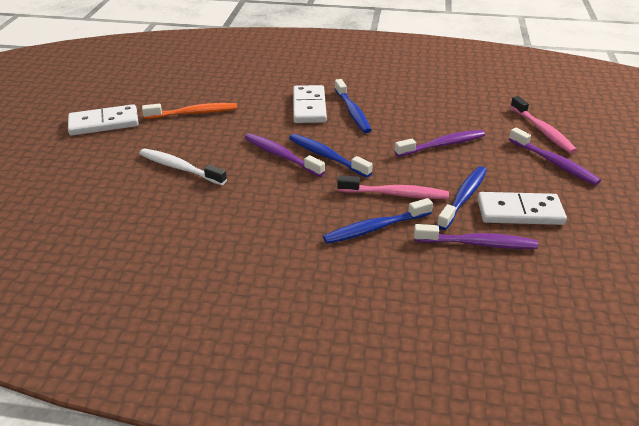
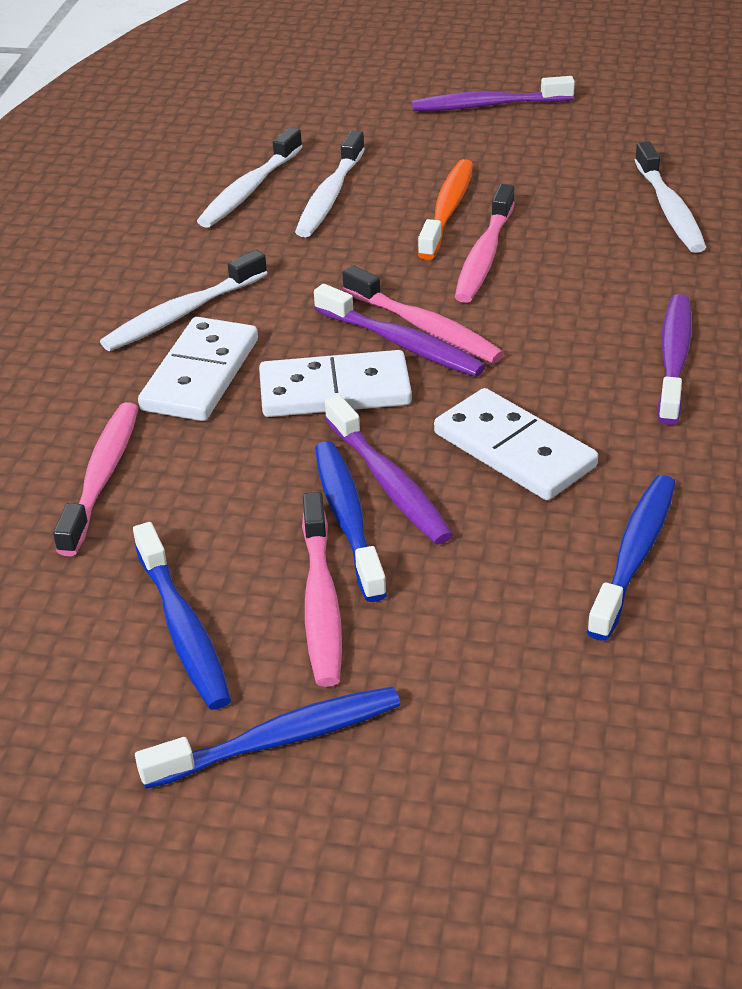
pink toothbrush: [337,175,449,199] [510,96,577,154] = 2 -> [53,402,138,556] [302,492,342,687] [342,265,504,363] [455,184,515,303] = 4
white toothbrush: [139,148,227,185] = 1 -> [100,250,267,351] [197,127,303,228] [295,130,365,237] [635,141,706,253] = 4

